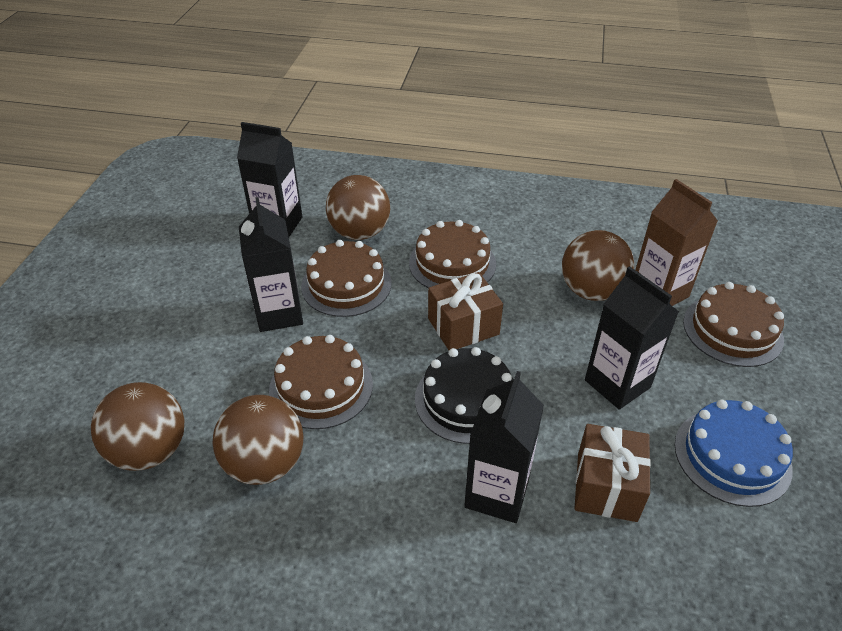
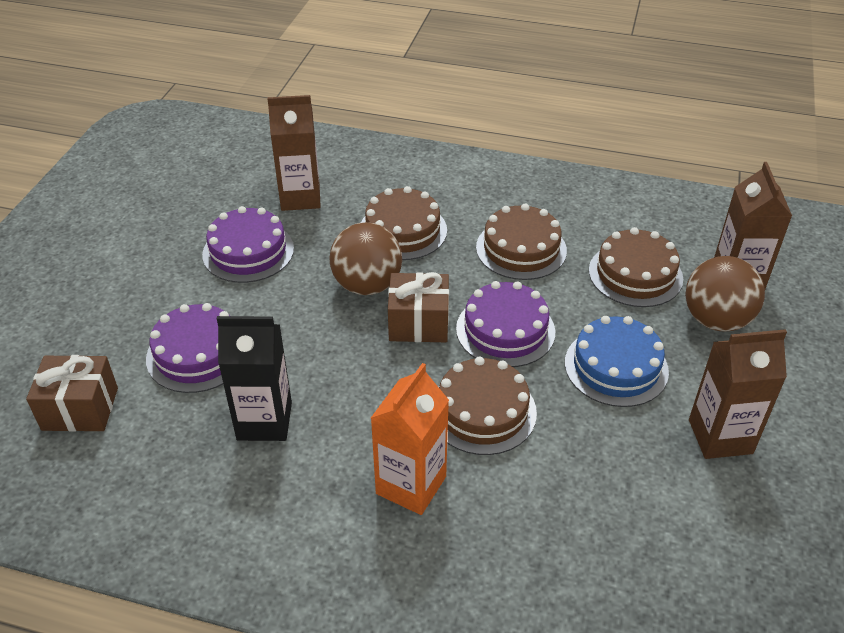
black cake: [415,347,513,444] = 1 -> none = 0
black carton: [237,122,302,237] [239,197,303,332] [464,371,544,523] [585,266,679,410] = 4 -> [217,316,292,441] = 1
brown ball: [91,382,185,471] [213,395,303,485] [326,175,390,240] [562,230,634,301] = 4 -> [329,222,402,295] [685,256,765,332] = 2
brown carton: [635,179,718,306] = 1 -> [267,95,321,211] [689,329,787,459] [714,162,792,289] = 3
orange carton: none = 0 -> [371,363,449,515] = 1
purple cake: none = 0 -> [146,303,230,393] [202,206,294,283] [456,281,555,367] = 3

